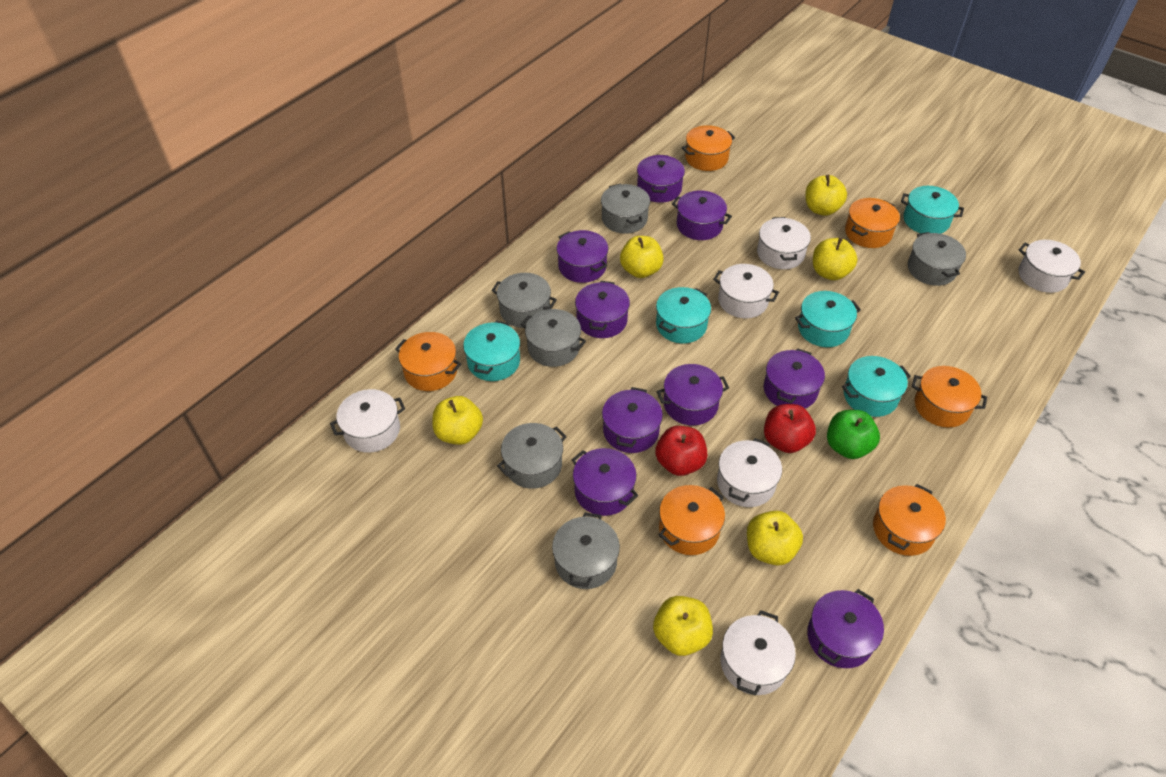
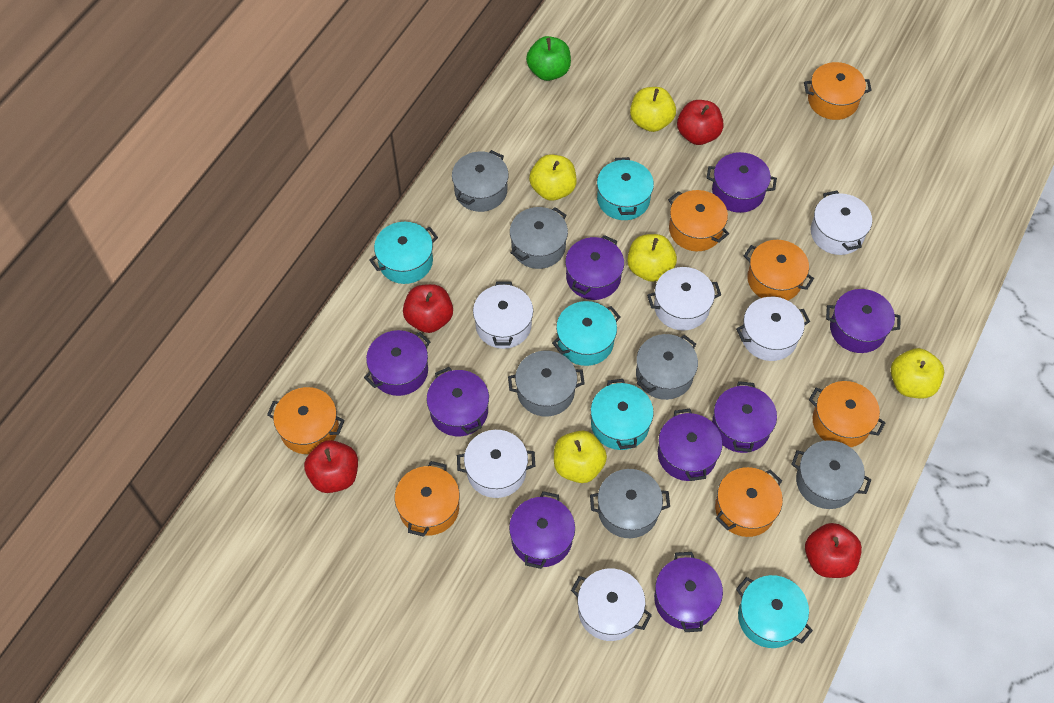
orange pot: [395,332,461,391] [659,485,725,555] [682,125,735,171] [845,198,900,248] [873,484,946,556] [912,366,987,428] = 6 -> [267,387,345,454] [395,461,460,537] [668,190,729,251] [715,467,783,537] [744,240,814,300] [804,62,872,120] [809,381,886,447] = 7
red apple: [656,426,708,476] [764,404,816,453] = 2 -> [304,440,358,493] [403,284,453,333] [677,100,724,145] [805,523,862,578] = 4
yellow apple: [433,396,483,445] [620,236,664,278] [653,596,713,656] [747,511,803,566] [805,175,847,216] [813,238,857,280] = 6 -> [529,154,577,201] [554,431,607,483] [627,234,677,282] [630,87,676,132] [891,348,944,398] = 5

